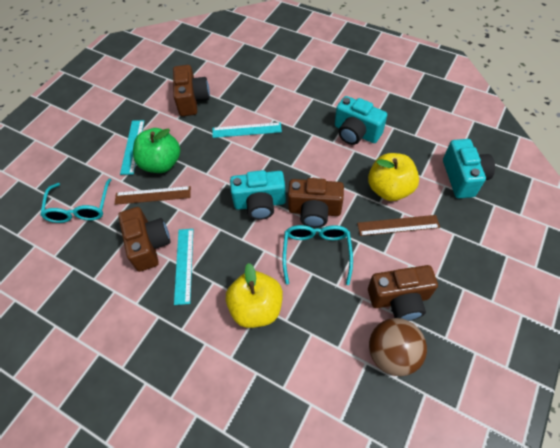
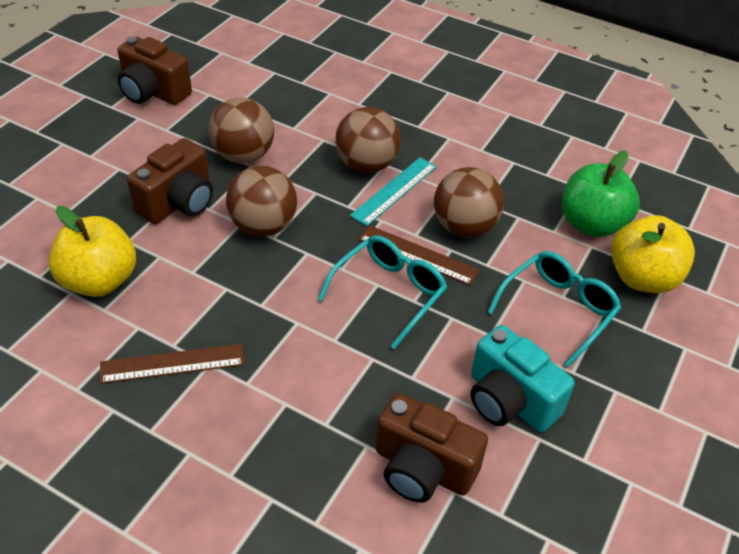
brown ball: [369,318,427,376] = 1 -> [208,97,274,164] [226,165,297,237] [335,107,401,173] [434,167,504,238] = 4
brown camera: [118,207,170,272] [173,65,210,116] [288,178,344,228] [368,265,438,321] = 4 -> [117,36,192,105] [127,138,213,224] [376,393,488,503] = 3
turquoise camera: [230,170,286,220] [335,96,387,145] [443,139,495,198] = 3 -> [471,325,575,432] = 1
turquoise ruler: [120,120,144,175] [174,229,193,305] [212,122,282,138] = 3 -> [350,157,437,226] = 1

